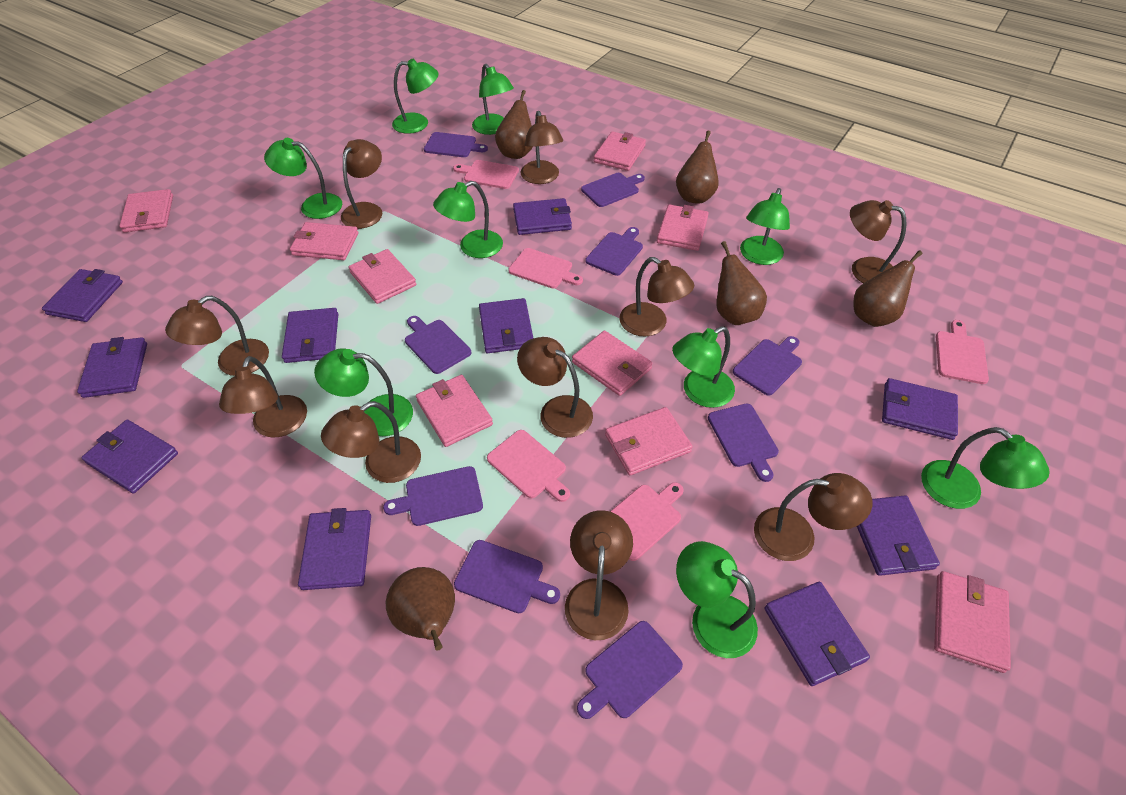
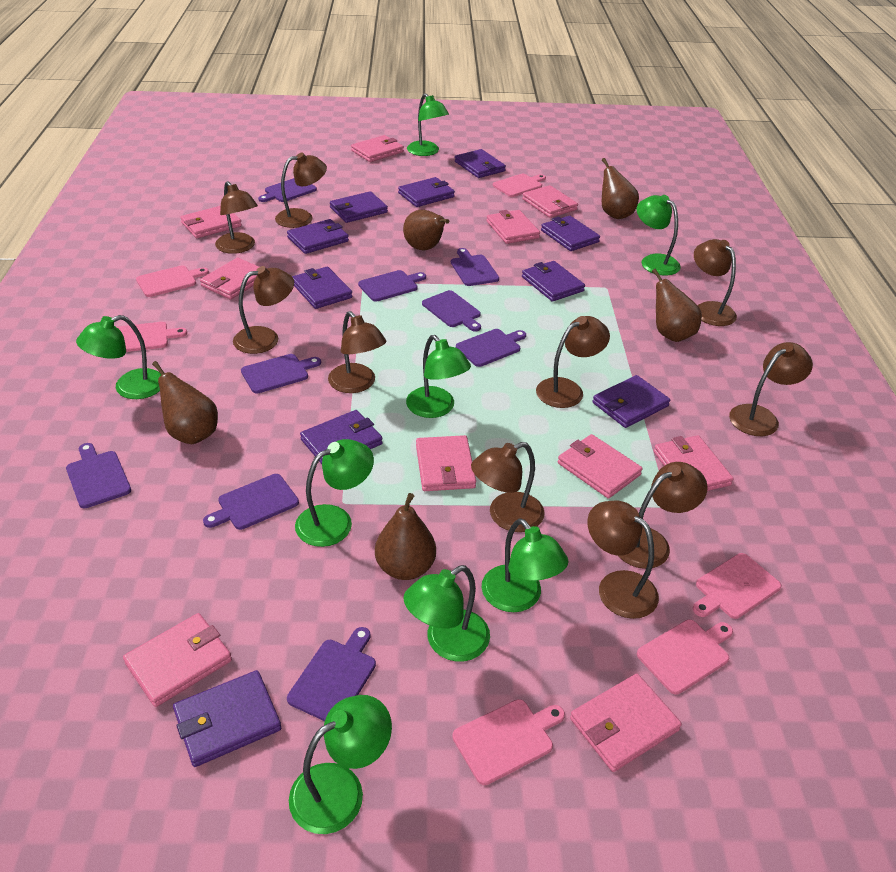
green lamp: [264,138,342,219] [314,349,413,436] [392,59,439,134] [433,181,503,258] [472,64,514,135] [672,326,735,408] [676,541,758,658] [740,188,790,265] [921,427,1050,509] = 9 -> [76,315,161,399] [289,695,392,834] [295,439,374,547] [404,565,490,662] [406,335,471,418] [407,93,449,156] [481,518,568,612] [637,195,681,275] = 8
pink cutting board: [453,160,519,189] [487,430,570,502] [509,248,583,288] [610,482,684,561] [936,320,989,384] = 5 -> [117,322,187,352] [136,265,209,297] [452,699,565,785] [493,174,546,197] [637,619,733,695] [693,553,781,619] = 6
pink wallet: [119,189,173,232] [290,222,359,260] [348,249,417,304] [416,375,493,447] [572,331,653,396] [594,131,646,171] [605,407,693,476] [657,204,709,251] [934,571,1011,673] = 9 -> [123,613,232,707] [180,206,242,238] [200,258,259,299] [351,135,404,162] [416,435,476,491] [486,210,540,244] [522,185,578,218] [558,434,643,498] [570,673,682,772] [654,435,734,491] = 10

